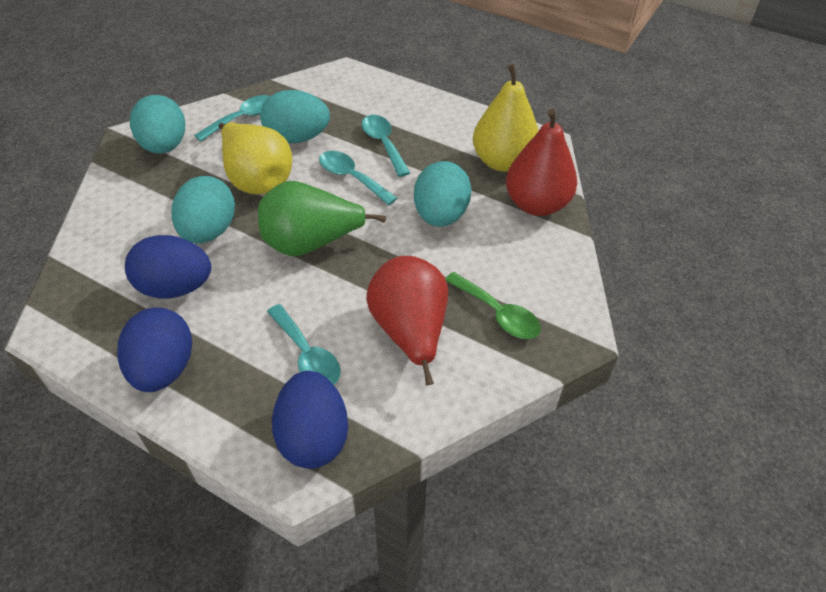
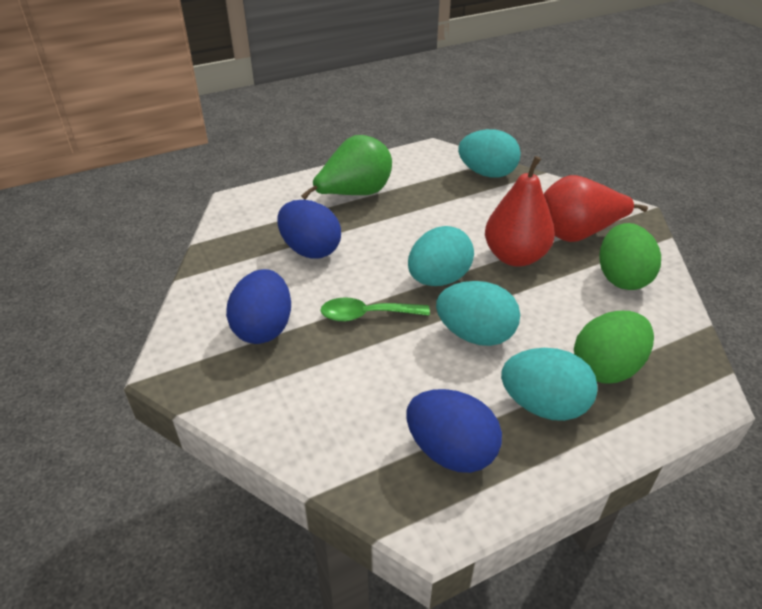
green egg: none = 0 -> [574,311,654,384] [599,223,661,290] = 2
turquoise spoon: [194,95,270,142] [267,304,341,385] [319,151,397,205] [362,115,410,177] = 4 -> none = 0
yellow pear: [219,122,292,194] [473,64,539,172] = 2 -> none = 0

